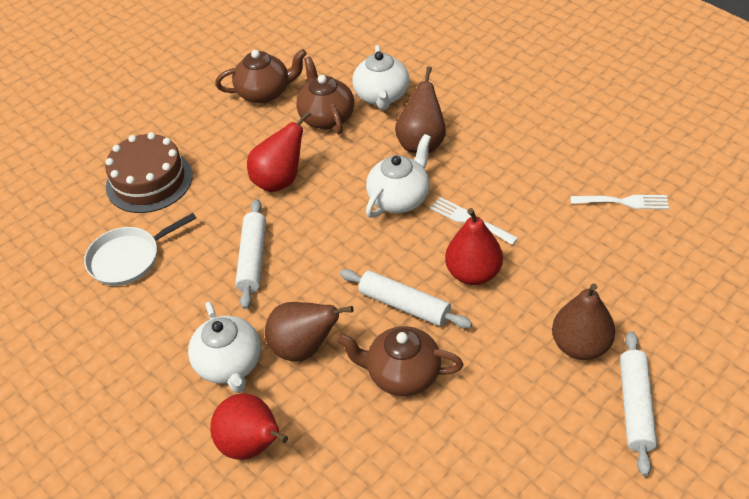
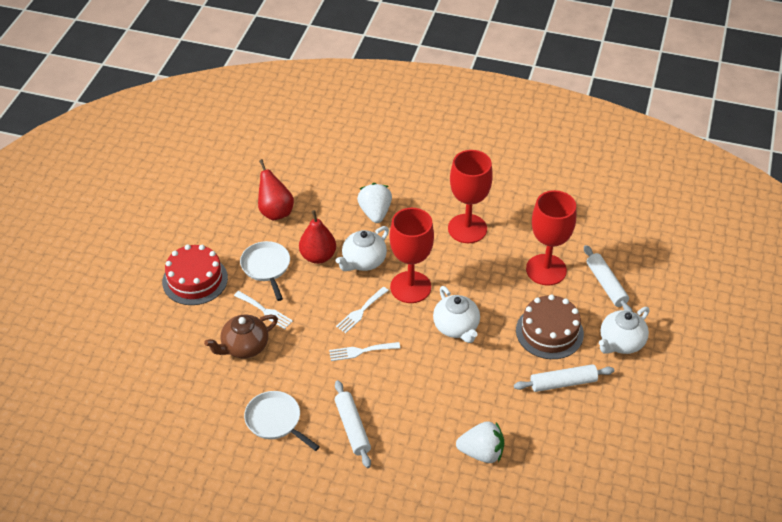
brown pear: [265,302,353,361] [395,66,446,153] [552,283,615,360] = 3 -> none = 0
brown teapot: [215,49,307,103] [296,56,354,134] [337,326,463,396] = 3 -> [204,315,278,358] = 1
red cake: none = 0 -> [162,244,228,305] = 1
red goblet: none = 0 -> [390,208,434,303] [448,150,493,243] [526,190,576,286] = 3
red pear: [210,393,288,460] [247,111,311,192] [445,208,503,285] = 3 -> [258,159,294,220] [299,210,336,264] = 2
white fork: [430,197,518,245] [570,195,669,209] = 2 -> [234,291,293,329] [329,342,400,361] [336,287,389,333] = 3
white pan: [84,213,196,286] = 1 -> [240,241,290,301] [244,391,320,451] = 2
white strawberry: none = 0 -> [357,183,392,223] [456,421,504,463] = 2

